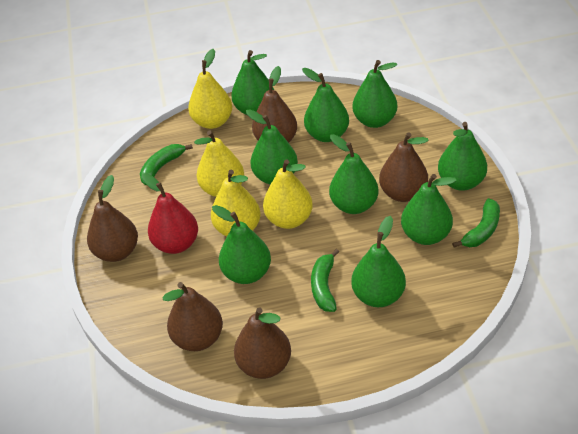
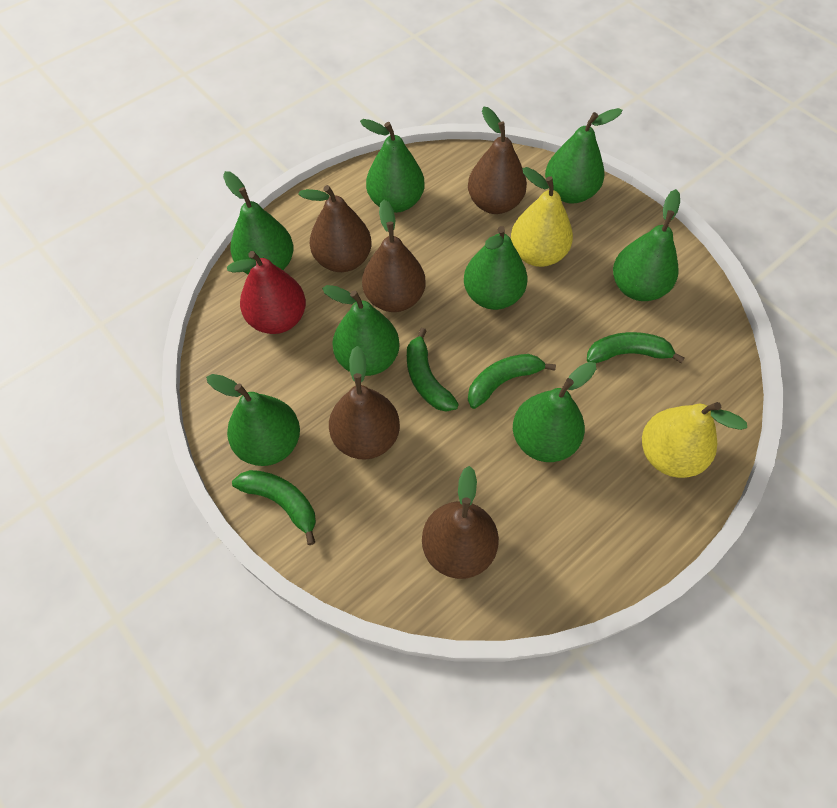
green banana: [140,144,193,185] [311,249,339,312] [452,198,500,248] = 3 -> [232,470,316,545] [407,328,459,412] [468,354,556,409] [587,332,685,363] = 4
green pear: [212,205,271,284] [231,50,274,115] [246,109,298,185] [302,68,349,142] [329,134,378,214] [351,216,406,307] [352,60,397,128] [401,174,457,245] [438,122,487,191] = 9 -> [206,374,300,466] [223,171,294,274] [322,285,400,376] [360,119,425,213] [464,226,527,310] [513,362,596,462] [545,108,623,204] [613,189,680,301] = 8
yellow pear: [188,49,232,129] [194,130,244,197] [211,170,260,236] [263,159,313,229] = 4 -> [511,167,573,267] [642,402,747,478] = 2

